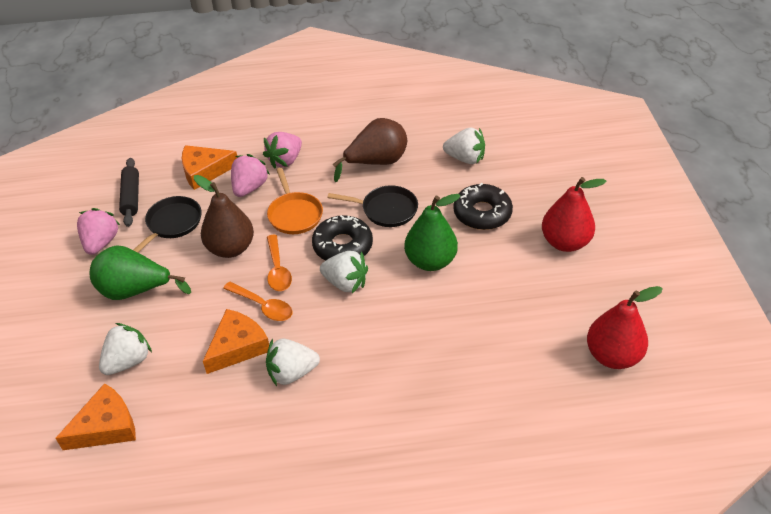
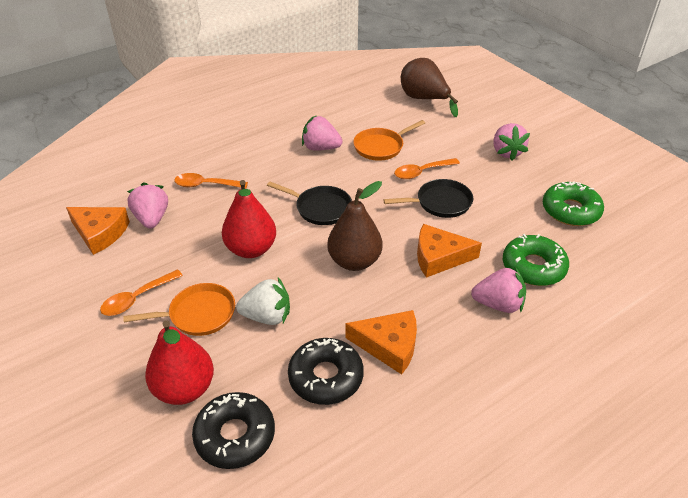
black rolling pin: [119,158,139,227] = 1 -> none = 0
green donut: none = 0 -> [503,234,569,286] [543,181,604,226] = 2
green pear: [90,245,191,300] [404,194,461,271] = 2 -> none = 0
orange pan: [267,168,323,234] = 1 -> [123,283,235,336] [353,120,425,161] = 2
orange spoon: [223,282,292,321] [267,235,292,291] = 2 -> [100,269,183,316] [174,173,248,188] [394,158,460,179] = 3
pink strawberry: [77,208,120,255] [231,154,270,197] [263,132,302,169] = 3 -> [127,182,168,229] [302,115,343,151] [471,266,526,313] [493,123,530,161] = 4
white strawberry: [99,323,152,375] [266,338,320,386] [320,251,368,293] [443,128,485,164] = 4 -> [236,278,290,325] = 1

